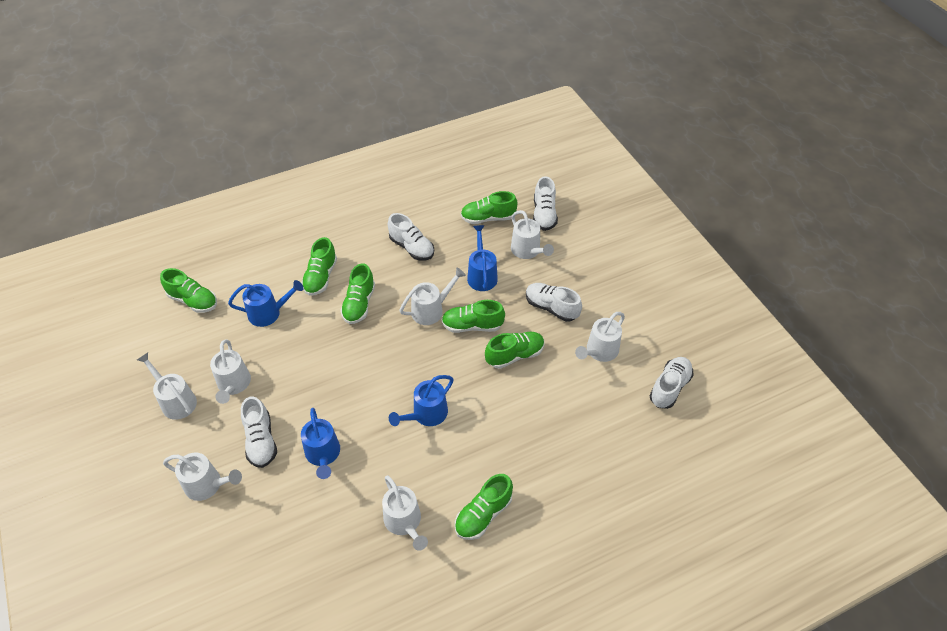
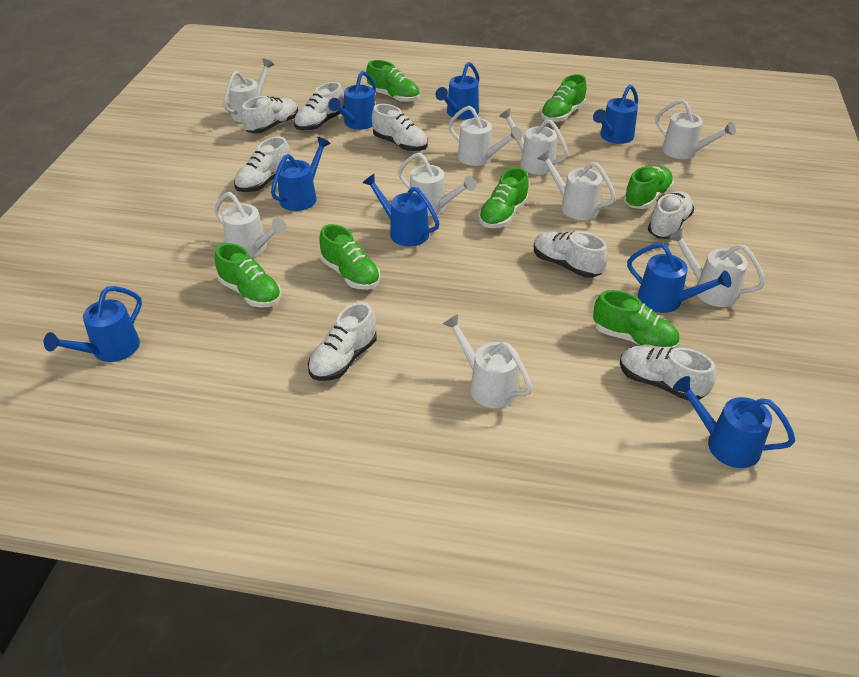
blue watering can: [228,280,303,327] [301,408,340,479] [389,375,454,426] [467,225,498,291] = 4 -> [44,286,142,362] [271,137,331,211] [328,71,376,130] [363,174,440,246] [436,62,479,120] [593,85,638,144] [627,243,731,313] [673,376,795,468] = 8
white shoe: [241,396,277,468] [388,213,434,261] [526,283,582,322] [533,176,558,231] [649,357,694,409] = 5 -> [234,137,290,192] [241,96,298,133] [294,82,344,131] [308,302,377,381] [372,104,428,152] [534,231,608,278] [620,346,716,401] [648,191,694,239] = 8
white watering can: [137,352,197,420] [163,453,242,501] [210,339,251,404] [382,475,428,551] [399,267,466,325] [511,210,554,259] [575,312,625,362] = 7 -> [214,192,286,258] [223,59,274,122] [398,153,476,216] [443,314,532,408] [448,106,522,166] [499,108,568,175] [537,150,616,220] [655,99,736,159] [668,228,765,307] = 9

